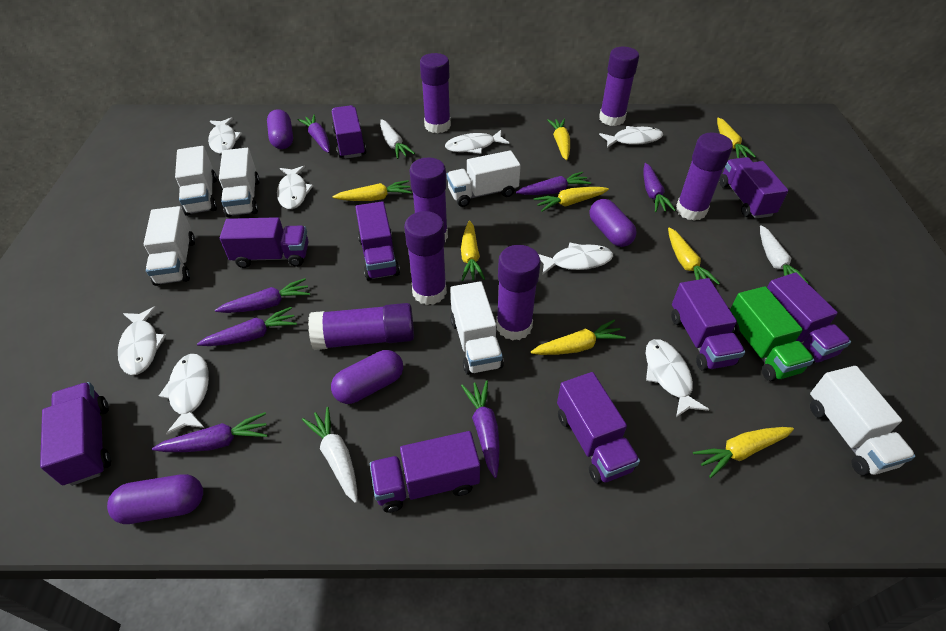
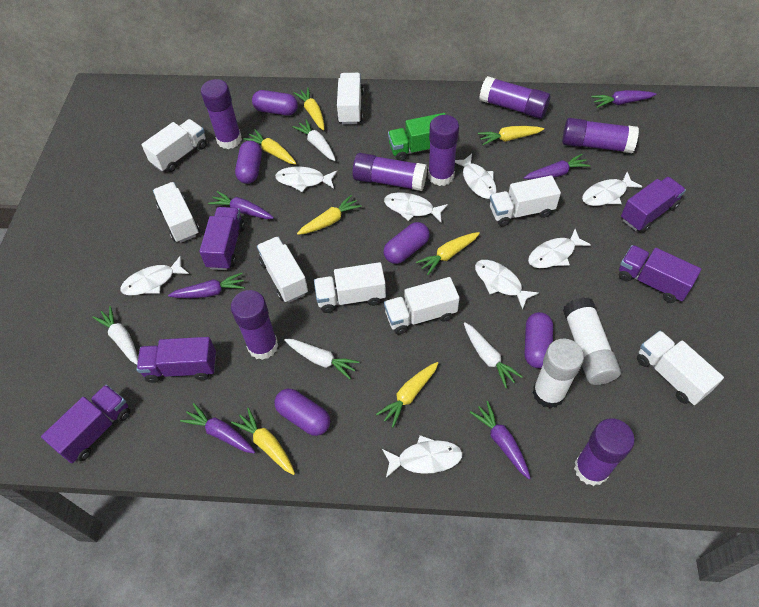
purple capsule: [107,474,203,524] [267,109,293,149] [331,350,403,404] [590,199,637,247] = 4 -> [235,141,262,184] [252,90,298,116] [274,389,330,436] [384,222,430,264] [525,312,553,368] = 5
purple carrot: [152,412,267,452] [197,307,297,346] [215,278,310,313] [297,115,330,153] [461,380,500,478] [516,172,591,195] [644,163,676,212] = 7 -> [168,272,245,298] [180,403,255,454] [208,191,274,219] [470,401,530,479] [524,154,591,180] [592,90,656,108] = 6
purple truck: [40,382,111,486] [220,217,309,268] [332,105,366,159] [355,201,400,281] [370,431,480,513] [557,372,640,484] [671,278,745,371] [719,157,788,219] [767,272,851,364] = 9 -> [41,385,130,463] [136,337,216,383] [199,207,245,270] [619,245,701,303] [621,177,686,232] = 5
white carrot: [302,407,358,503] [380,119,415,159] [760,225,809,284] = 3 -> [92,306,138,365] [284,339,360,379] [292,119,336,161] [464,322,523,388] = 4
white glue stick: none = 0 -> [533,338,584,408] [563,297,621,385] = 2
white truck: [144,206,195,286] [175,146,217,216] [219,148,260,217] [447,150,521,207] [450,281,504,375] [810,366,916,476] = 6 -> [141,119,207,172] [153,182,199,243] [257,237,308,303] [314,262,386,313] [337,73,364,125] [384,277,459,334] [490,175,561,226] [637,331,724,405] = 8
yellow carrot: [333,180,412,201] [461,221,485,281] [531,320,626,355] [534,187,609,212] [547,119,570,160] [668,227,720,285] [693,427,794,478] [717,118,756,158] = 8 -> [231,408,295,475] [243,129,297,165] [293,88,324,130] [297,195,362,235] [376,362,438,428] [416,232,480,275] [478,126,544,145] = 7

